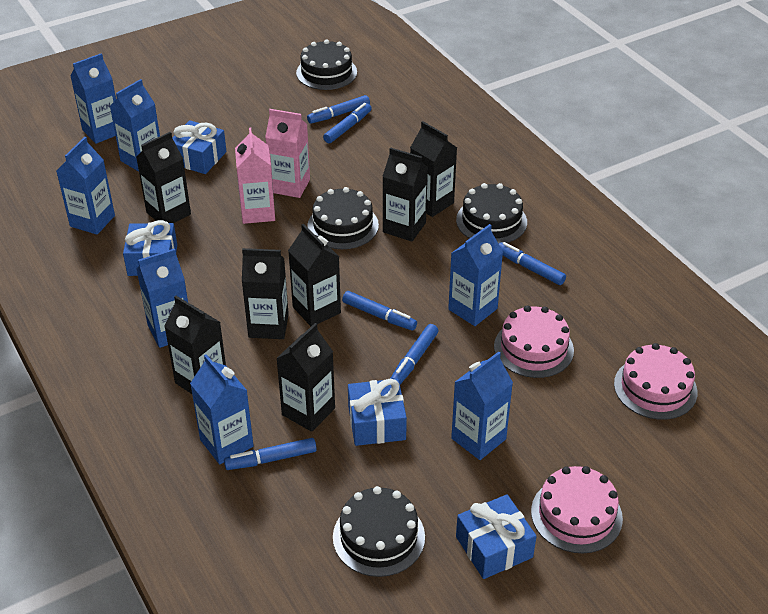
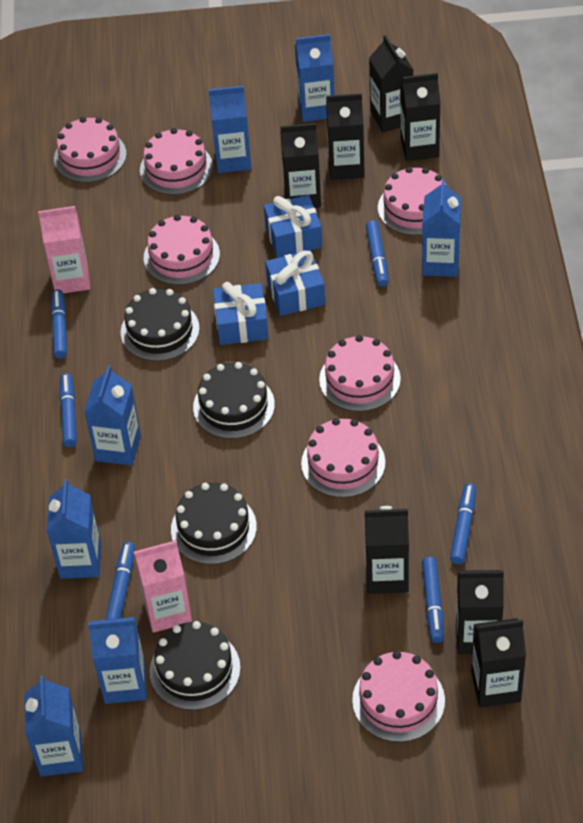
blue gift: [123,220,177,276] [172,120,226,174] [348,379,407,446] [456,494,536,579] = 4 -> [213,282,269,345] [264,195,322,258] [265,250,325,316] = 3
pink cake: [494,305,574,378] [531,466,623,553] [614,343,697,420] = 3 -> [54,117,127,183] [140,128,213,195] [144,215,220,285] [301,418,385,498] [319,335,401,412] [352,651,445,742] [378,167,446,235] = 7

